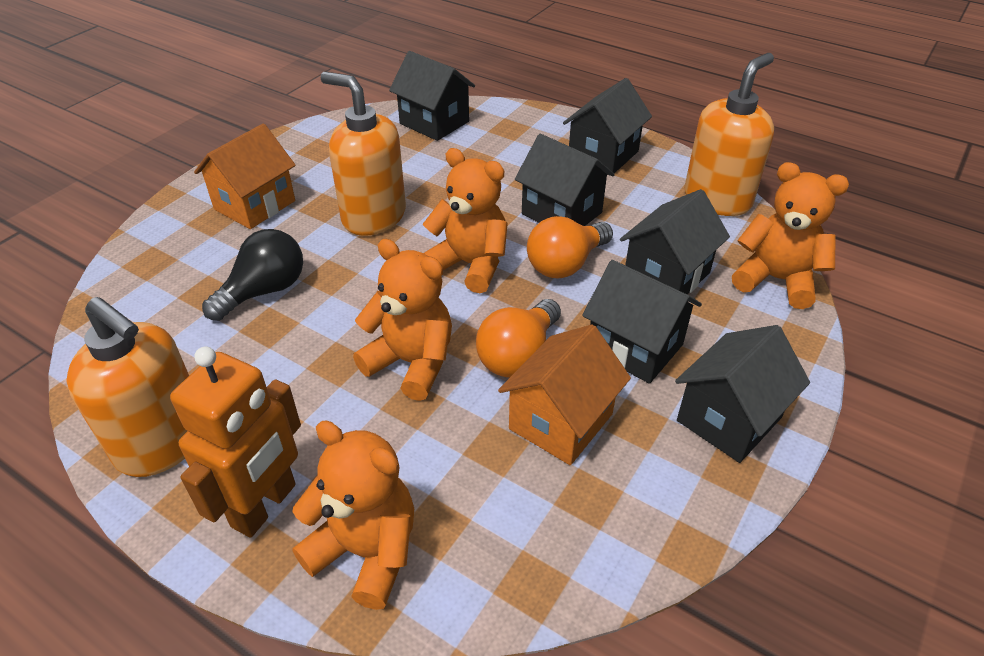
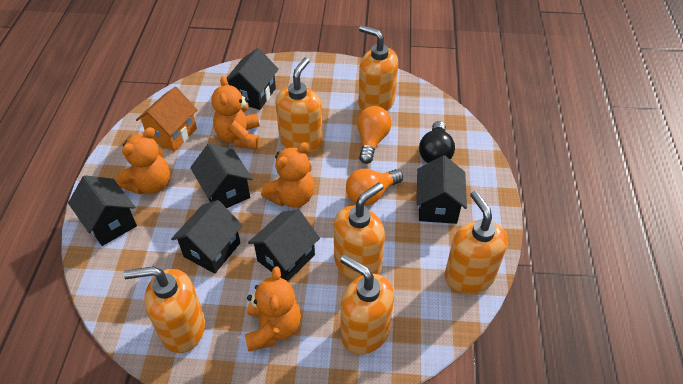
orange house: [194,124,296,229] [498,324,631,465] = 2 -> [136,87,197,151] = 1
orange robot: [170,347,301,538] = 1 -> none = 0
orange soap dispenser: [66,297,189,477] [321,72,406,236] [684,53,774,216] = 3 -> [124,266,205,353] [276,58,323,153] [334,182,385,281] [340,255,394,355] [358,25,398,111] [445,191,508,294] = 6

